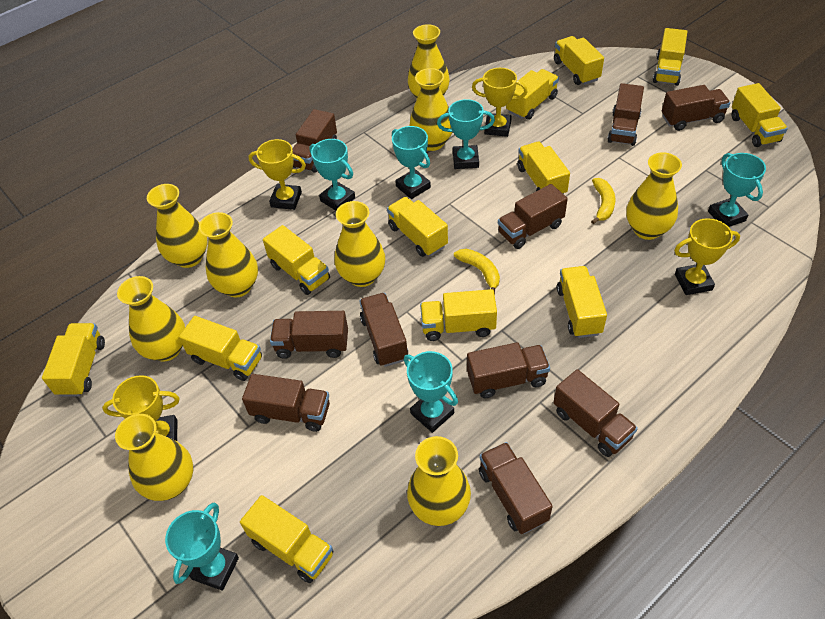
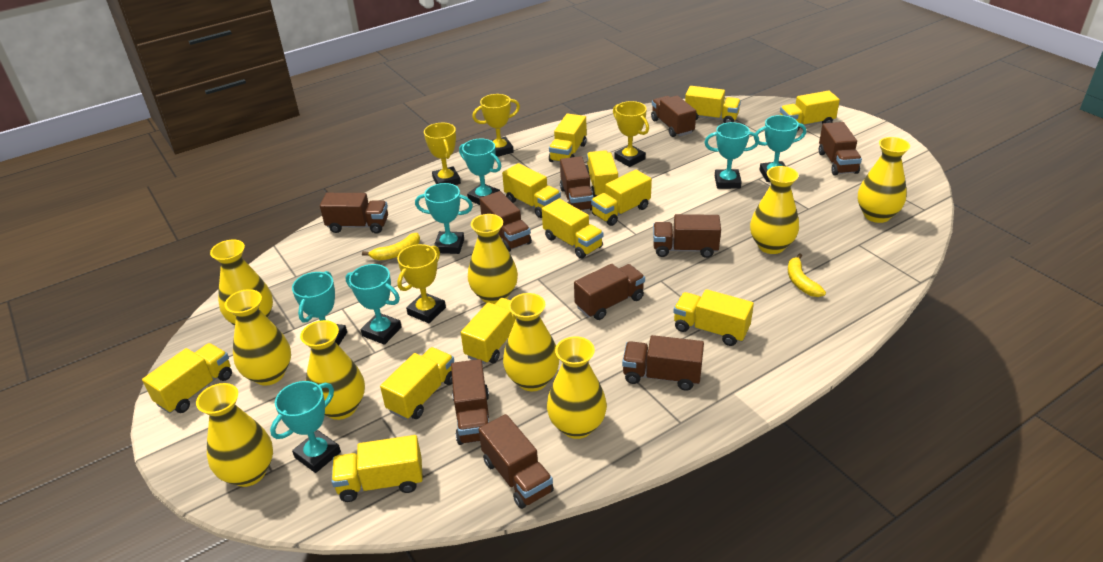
turquoise trophy: [165,503,239,591] [310,139,355,211] [392,126,431,199] [404,351,458,433] [437,99,495,169] [708,153,766,227] = 6 -> [270,381,341,473] [292,271,347,345] [345,264,402,345] [415,183,473,254] [459,139,501,205] [704,122,759,189] [754,115,806,182] = 7

